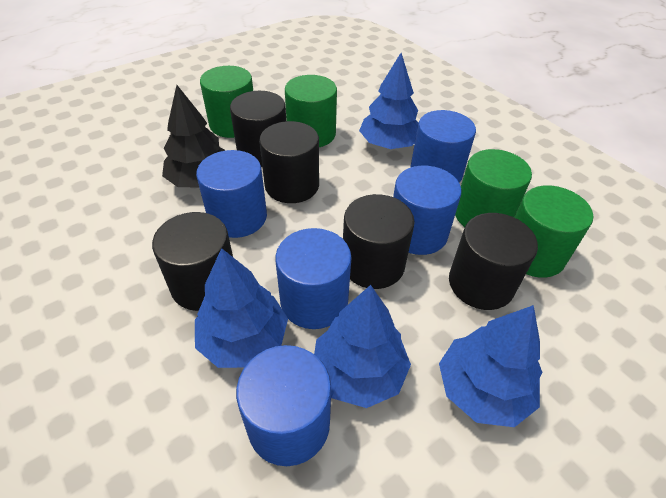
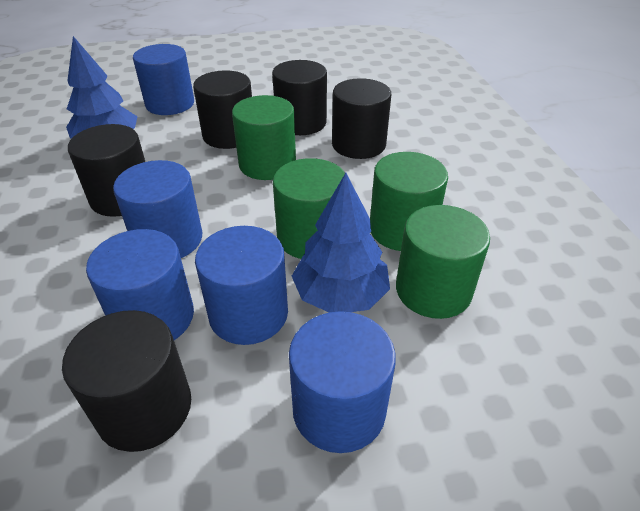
black tree: [162,85,225,188] = 1 -> none = 0
blue tree: [195,248,288,368] [314,285,411,408] [359,53,418,149] [439,305,542,427] = 4 -> [66,36,138,139] [292,173,390,312] = 2

